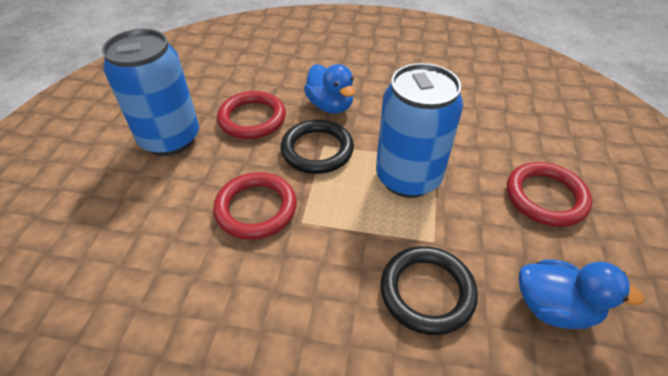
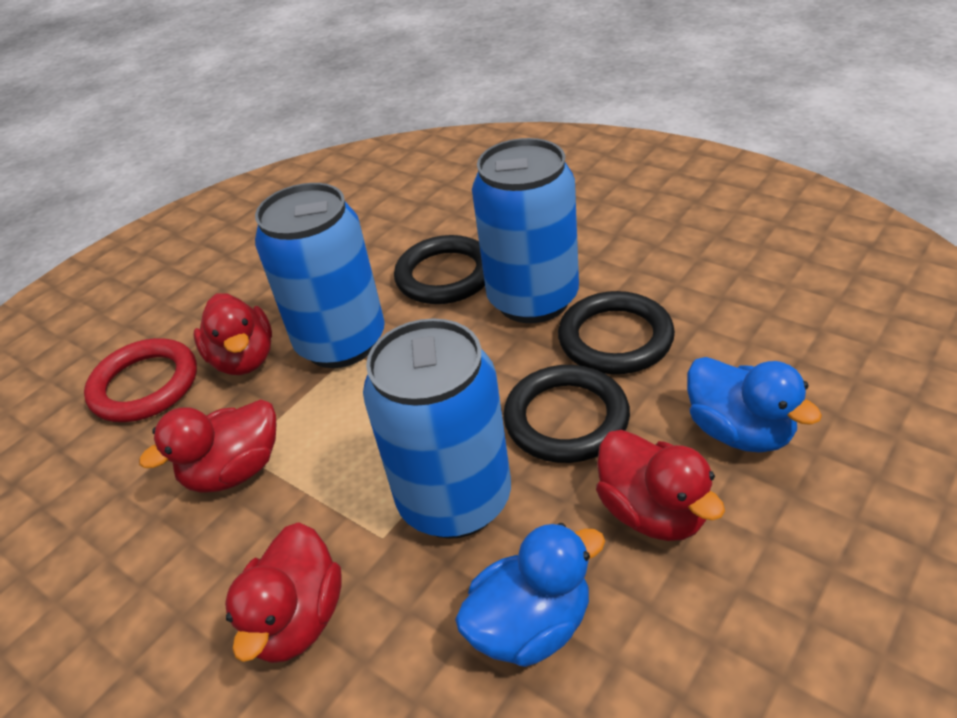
black ring: [281,119,354,174] [380,246,478,335] = 2 -> [394,235,485,304] [503,365,630,463] [558,291,675,374] = 3
blue can: [102,29,199,156] [376,63,463,198] = 2 -> [255,183,385,368] [363,318,511,539] [472,138,579,323] = 3
red duck: none = 0 -> [139,399,276,492] [193,294,272,375] [225,522,342,663] [596,430,725,541] = 4
red ring: [213,172,297,240] [217,91,286,139] [507,162,592,227] = 3 -> [84,338,197,422] = 1

